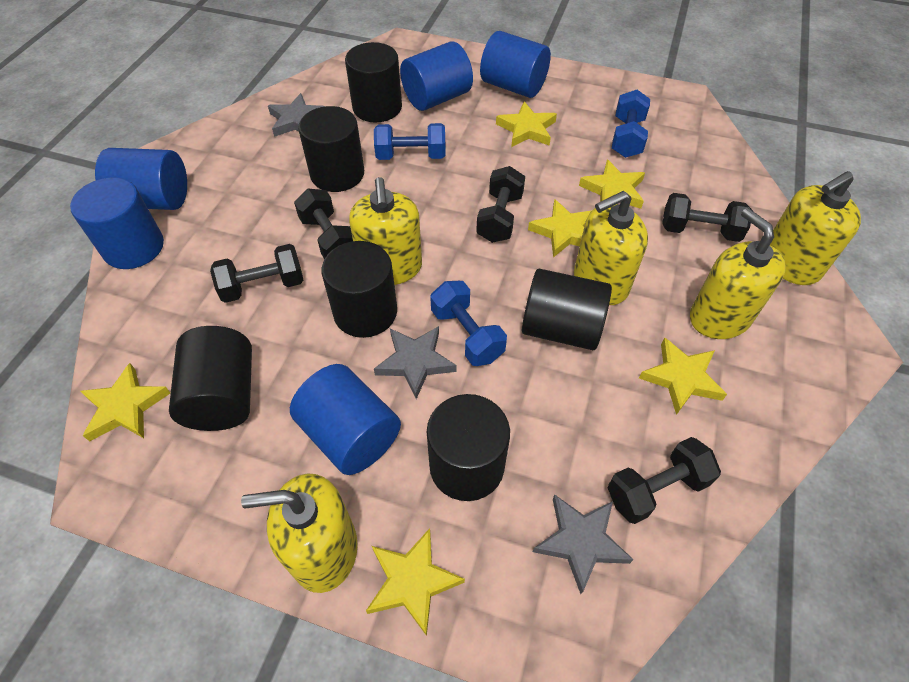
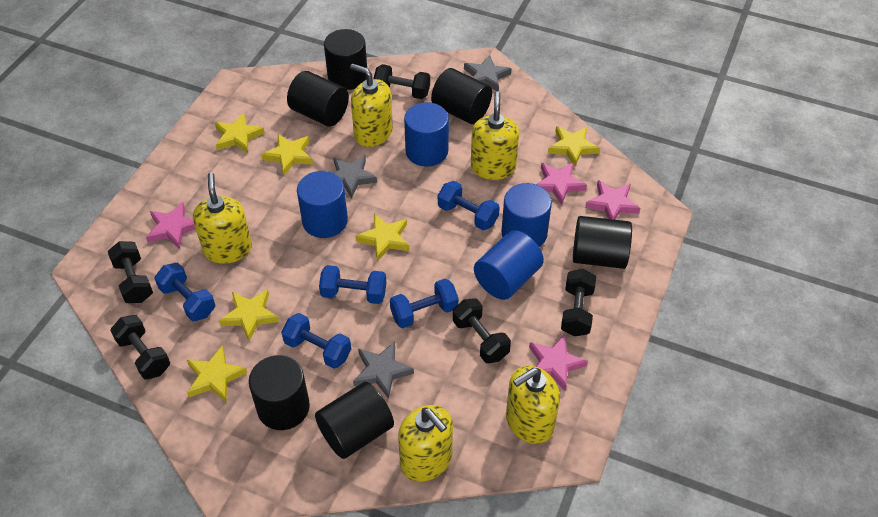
blue cylinder: [70,177,164,269] [95,148,187,210] [290,364,401,475] [400,42,473,111] [480,31,551,98] = 5 -> [297,171,348,238] [404,102,449,167] [474,230,544,300] [501,183,552,247] = 4
blue dumbbell: [374,123,446,160] [430,281,507,366] [612,90,650,158] = 3 -> [154,263,215,321] [281,313,351,369] [319,265,387,304] [390,279,458,328] [438,181,500,230] = 5
pink star: none = 0 -> [146,202,196,249] [529,335,588,391] [536,162,587,205] [585,180,640,220] = 4

